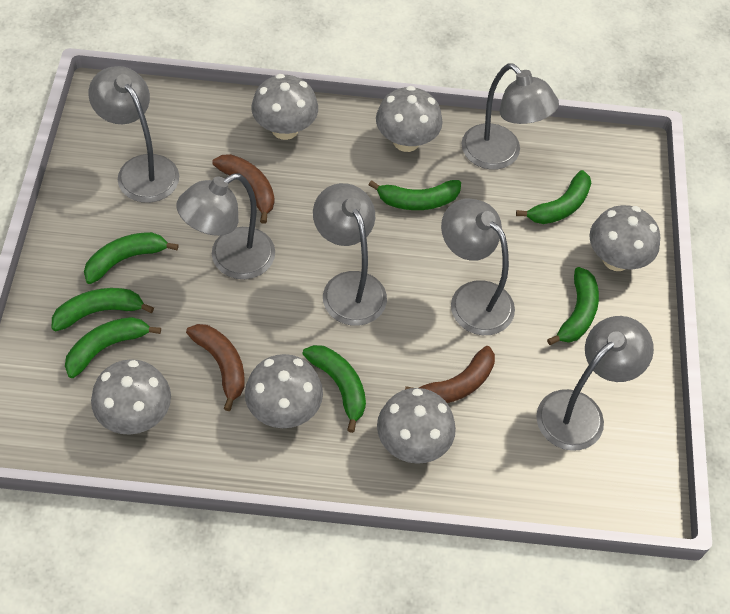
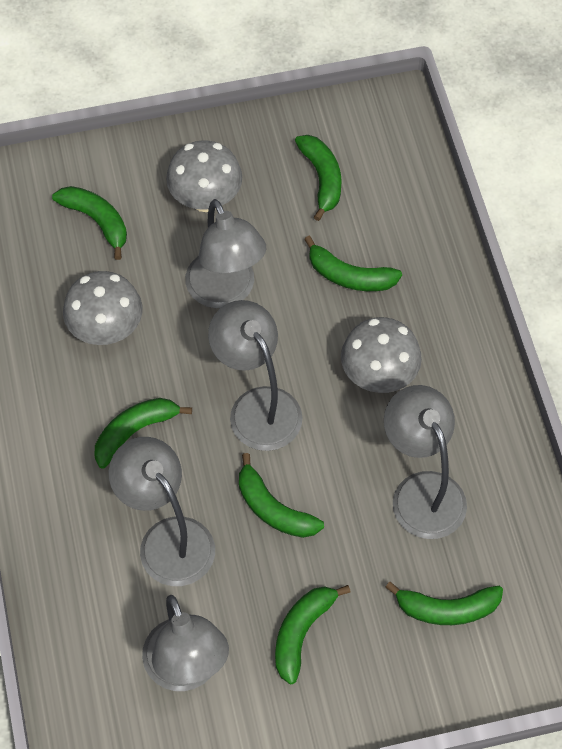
brown banana: [186,324,245,411] [212,154,274,224] [405,346,495,403] = 3 -> none = 0
grey lamp: [88,66,179,203] [177,173,275,279] [313,183,387,326] [441,199,515,335] [461,63,559,170] [536,316,654,451] = 6 -> [109,437,215,586] [142,595,229,691] [185,199,266,308] [208,300,302,451] [384,385,467,539] = 5
grey mushroom: [91,359,171,434] [245,354,323,428] [251,74,318,140] [376,86,443,152] [377,388,456,464] [589,205,660,271] = 6 -> [63,271,142,345] [166,140,242,212] [341,317,422,393] = 3

